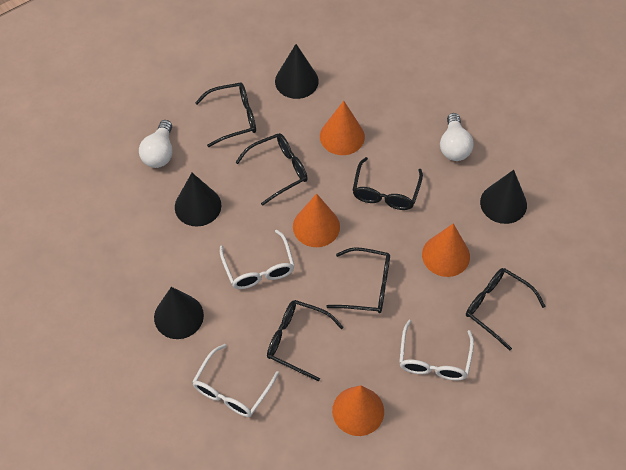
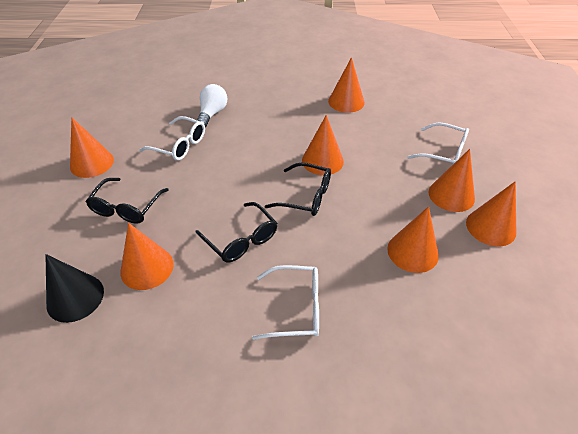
black cone: [154,287,204,339] [175,173,221,226] [275,44,319,99] [480,170,527,224] = 4 -> [45,254,104,323] = 1
black glasses: [195,83,256,147] [235,133,308,206] [267,300,344,382] [326,247,390,313] [353,157,423,210] [466,268,545,351] = 6 -> [86,178,168,224] [195,202,277,262] [265,163,331,216] = 3
orange cone: [293,194,340,247] [320,101,365,155] [332,385,384,436] [422,223,470,277] = 4 -> [70,117,114,178] [120,223,174,290] [302,115,344,175] [328,57,365,113] [387,206,439,273] [429,149,475,212] [466,181,516,246] = 7
white light bulb: [139,120,173,168] [440,113,473,161] = 2 -> [197,84,227,127] = 1

